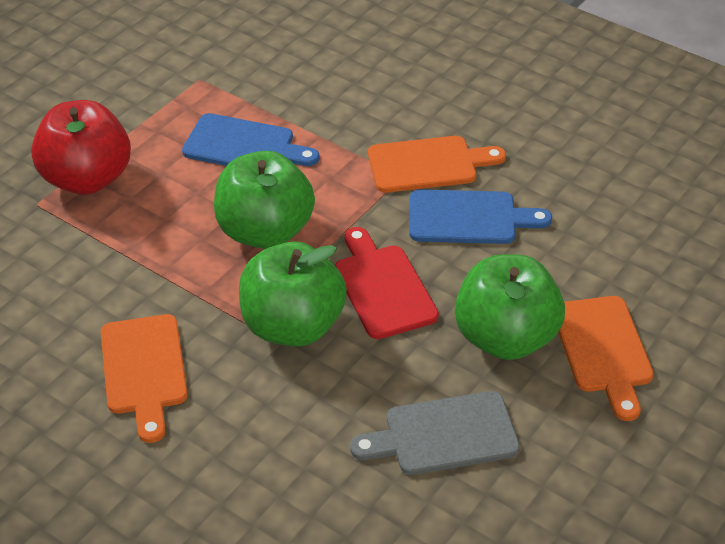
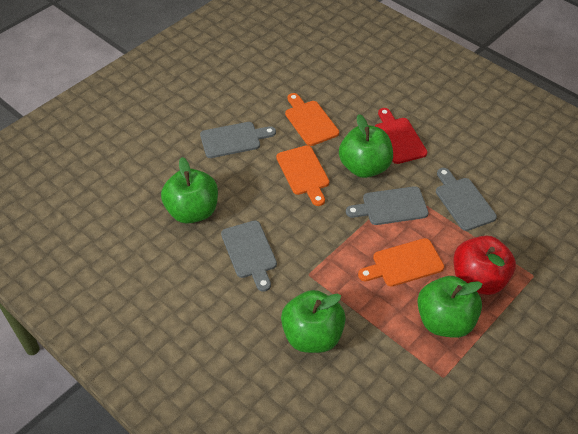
blue cutting board: [182,113,319,166] [409,190,552,244] = 2 -> none = 0
green apple: [214,151,315,249] [239,242,347,347] [455,254,565,360] = 3 -> [161,157,218,224] [281,290,346,353] [339,114,393,178] [417,276,482,338] = 4
grey cutting board: [350,391,520,475] = 1 -> [200,122,276,158] [221,220,277,292] [346,186,428,225] [436,168,497,231] = 4

